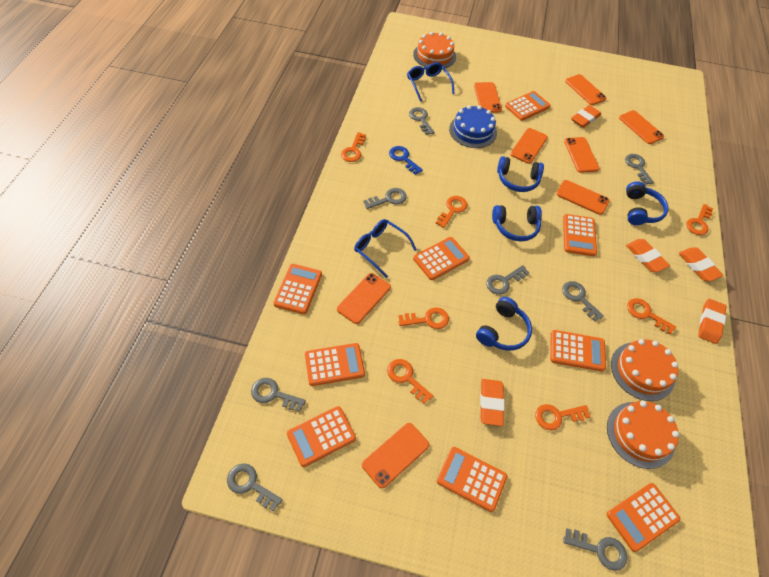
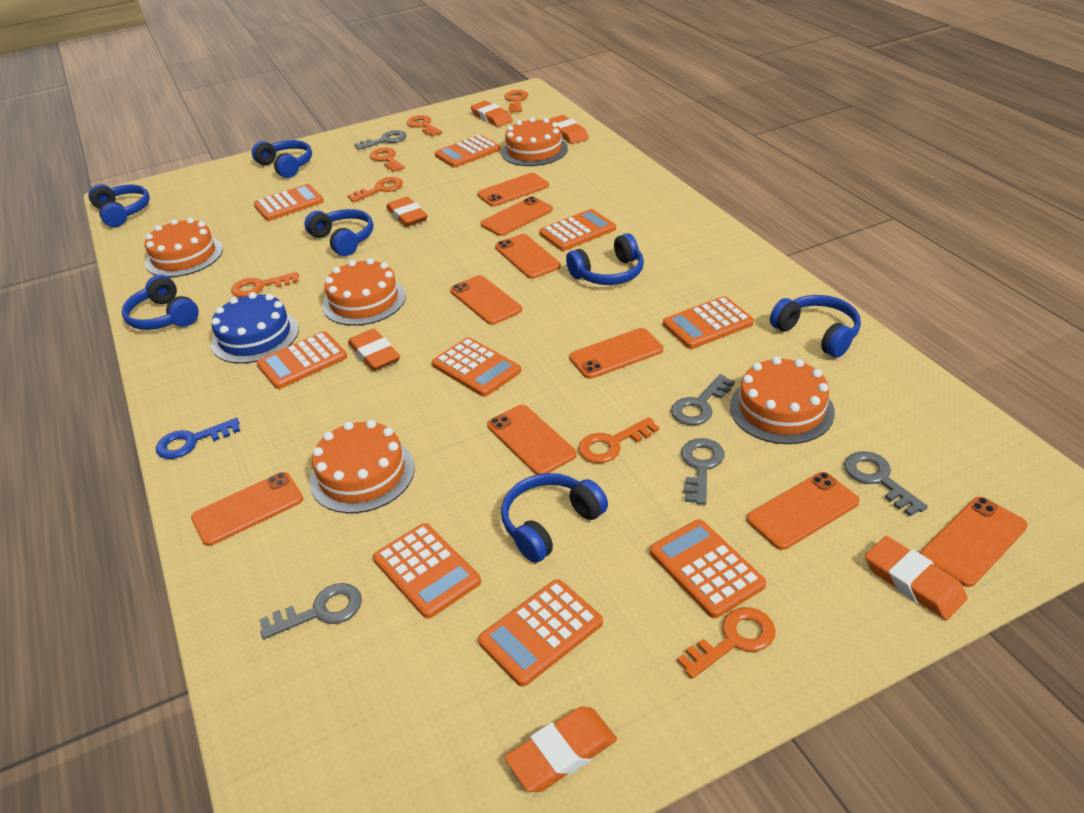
blue glasses: [354,219,417,278] [407,62,455,102] = 2 -> none = 0
blue headphones: [476,297,532,351] [492,205,542,241] [497,156,544,192] [626,181,669,225] = 4 -> [88,184,150,227] [122,275,199,330] [252,140,312,178] [304,209,373,256] [501,473,608,563] [566,233,644,285] [770,295,861,358] = 7
grey key: [227,463,283,512] [251,378,306,412] [363,188,407,209] [409,107,435,135] [486,265,529,295] [562,281,604,321] [563,529,627,571] [625,154,654,185] = 8 -> [260,583,362,639] [354,130,406,150] [671,374,735,425] [681,438,724,505] [844,451,928,517] = 5
orange cake: [413,32,456,68] [607,401,679,469] [611,339,678,401] = 3 -> [145,218,223,277] [309,420,415,513] [322,258,406,326] [501,117,568,166] [730,356,835,444] = 5
orange eraser: [480,379,505,426] [571,105,601,128] [626,239,670,272] [679,248,723,281] [698,299,726,344] = 5 -> [348,329,400,371] [386,197,428,227] [470,101,513,127] [504,706,617,792] [549,115,589,144] [865,536,967,620] = 6
orange phone: [337,273,391,324] [362,423,430,489] [474,82,502,113] [510,128,548,164] [556,180,610,215] [564,137,600,173] [565,74,607,105] [619,110,664,144] = 8 -> [191,472,303,546] [450,275,522,325] [477,173,549,207] [480,197,553,236] [487,405,577,475] [495,234,561,279] [569,328,663,379] [747,472,860,550] [920,497,1028,587] = 9

